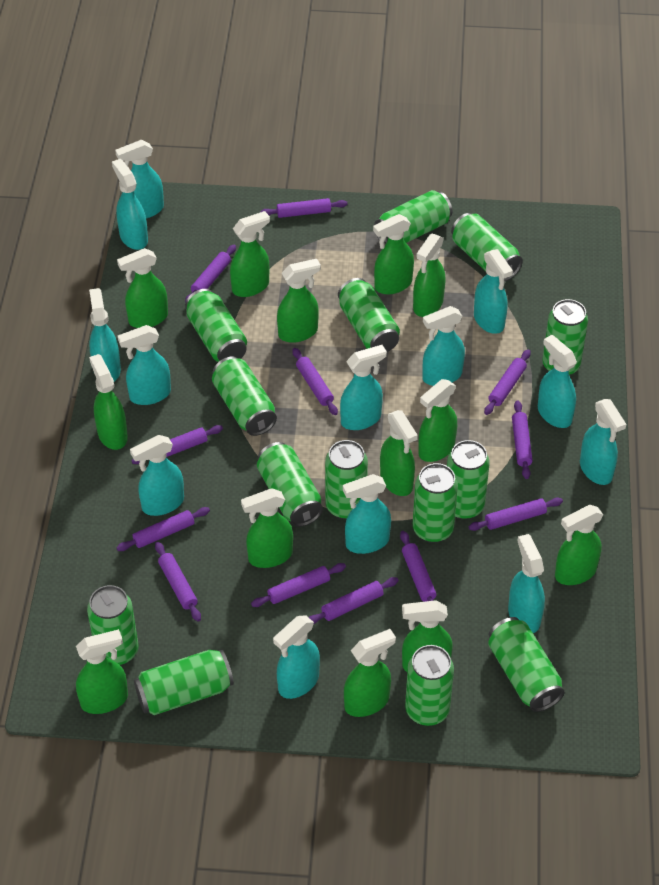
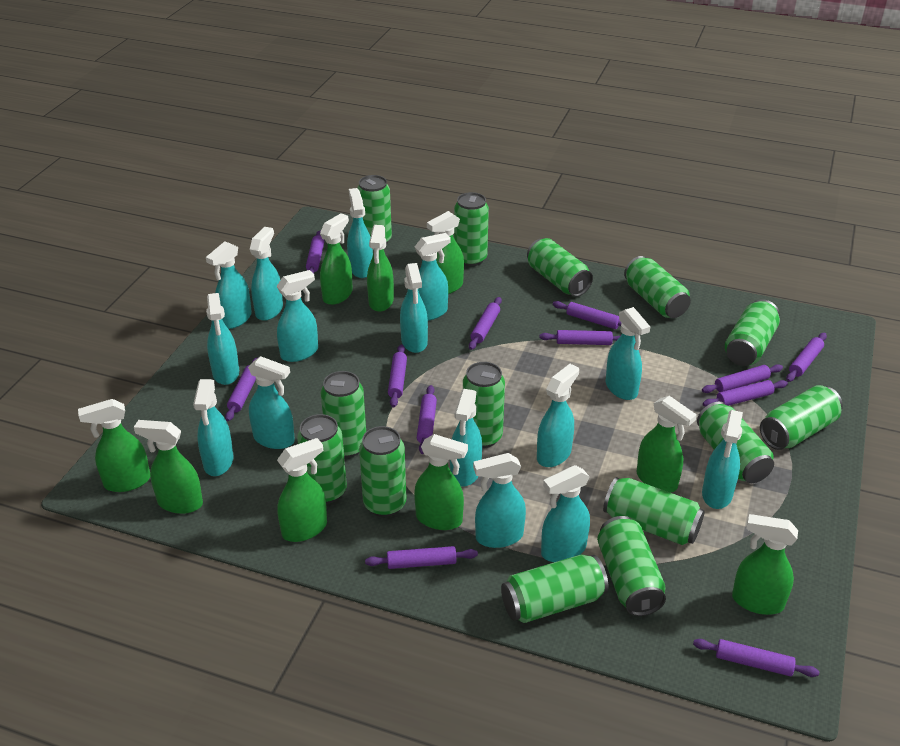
green spray bottle: [76,629,128,714] [89,354,128,450] [117,248,168,328] [230,211,270,297] [241,488,293,568] [277,259,321,343] [344,629,396,717] [373,214,414,294] [380,410,418,496] [402,600,453,672] [413,234,446,317] [418,379,457,462] [555,505,603,585] = 13 -> [78,399,150,492] [134,420,203,514] [277,438,327,542] [320,213,353,305] [367,225,394,312] [414,434,468,530] [427,211,464,294] [637,396,697,493] [732,514,798,615] = 9
turquoise spray bottle: [89,288,121,382] [112,159,148,250] [115,140,164,218] [118,325,171,405] [130,435,184,516] [273,615,320,699] [340,345,387,430] [343,474,391,554] [422,306,465,386] [474,249,513,334] [508,534,545,633] [538,335,577,428] [580,399,626,485] = 13 -> [193,379,234,476] [206,241,252,329] [206,293,239,385] [248,356,295,449] [250,227,283,321] [276,270,318,362] [347,188,373,278] [400,263,428,353] [415,233,450,321] [450,389,482,487] [473,453,526,548] [537,364,579,467] [541,465,590,562] [606,307,650,400] [702,410,743,509] = 15

